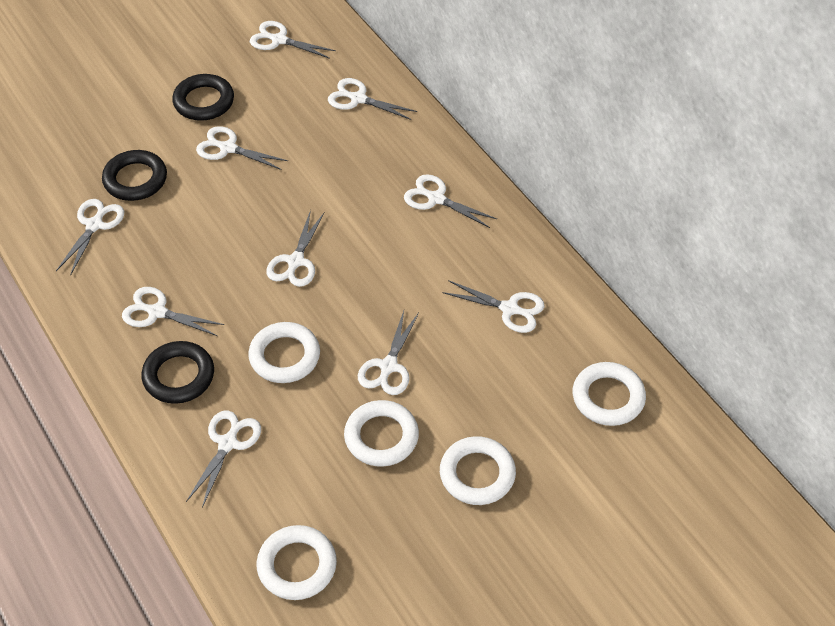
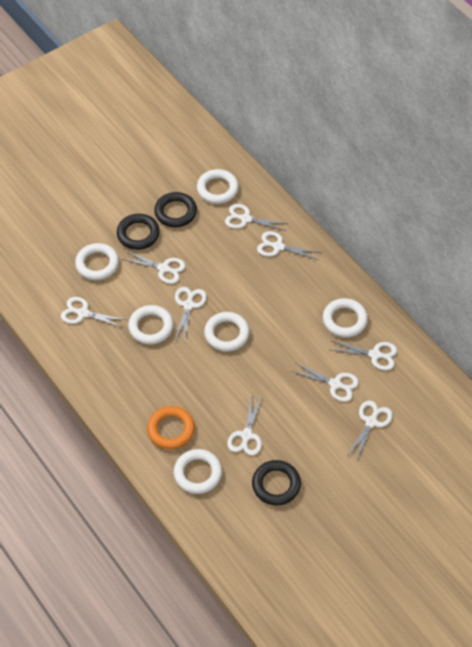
orange ring: none = 0 -> [147,406,195,449] = 1
white ring: [248,322,320,383] [257,525,337,600] [344,400,419,467] [440,436,516,505] [573,362,646,426] = 5 -> [75,243,119,280] [128,305,174,345] [174,449,222,494] [197,169,239,204] [204,312,250,351] [323,298,368,337] = 6
white scissors: [56,199,124,276] [122,287,224,336] [186,410,261,508] [196,126,288,170] [250,21,336,59] [266,210,325,287] [328,78,417,120] [358,311,419,395] [404,174,497,228] [442,280,545,333] = 10 -> [61,297,126,328] [123,251,186,284] [175,287,207,340] [225,204,288,231] [227,395,263,456] [257,231,321,260] [291,363,359,402] [332,341,397,370] [347,401,393,460] = 9

